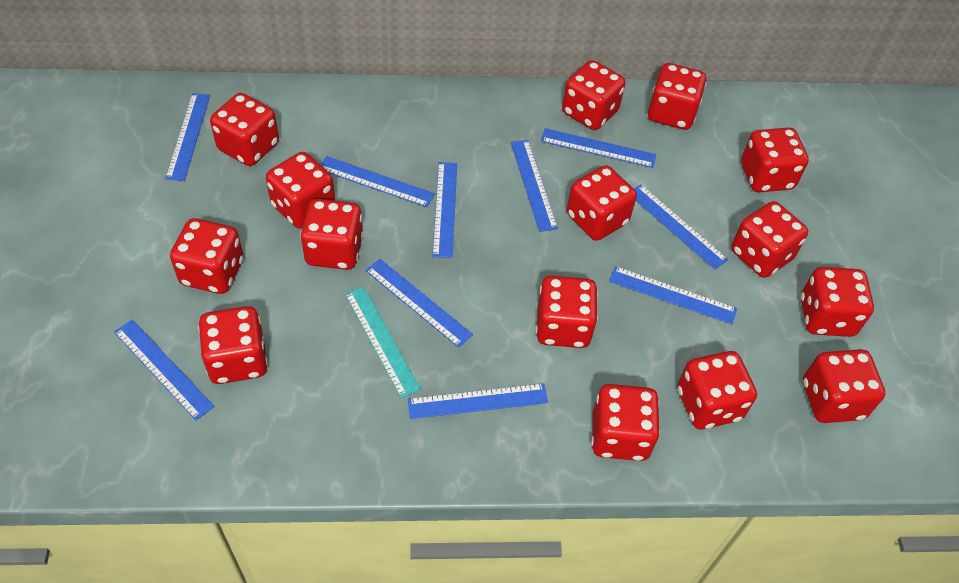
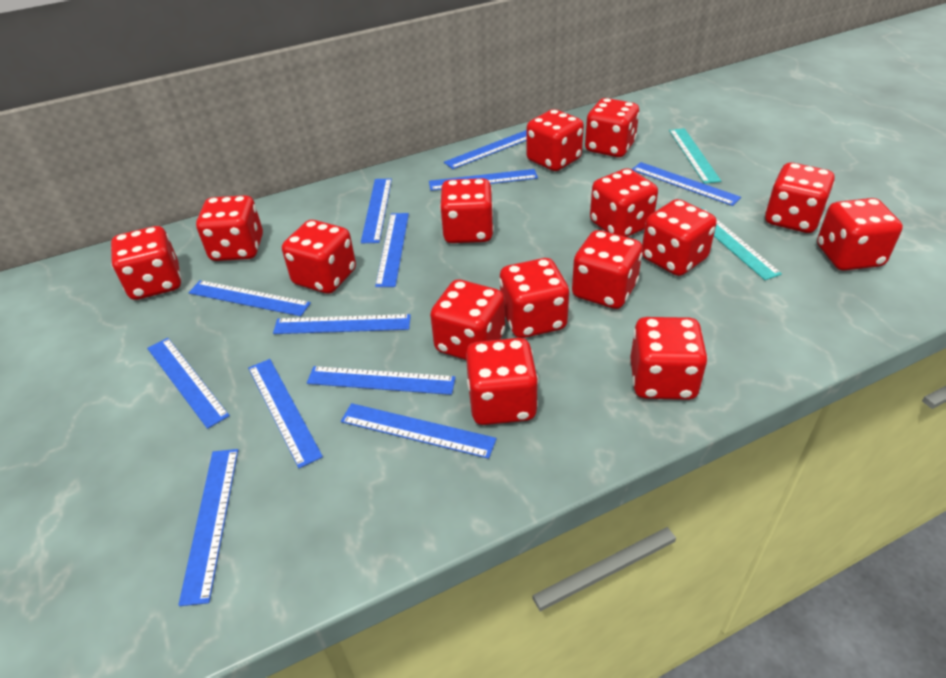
blue ruler: [114,319,214,420] [165,93,210,181] [321,156,435,207] [365,259,473,348] [408,383,548,419] [432,162,457,258] [511,140,558,232] [541,128,656,168] [609,266,737,324] [634,184,728,270] = 10 -> [147,338,230,429] [178,449,238,606] [188,280,311,316] [248,359,323,468] [273,314,411,334] [307,366,456,395] [341,403,497,459] [361,178,392,243] [375,213,409,287] [429,169,538,191] [444,130,527,169] [632,162,741,206] = 12
turquoise ruler: [345,287,421,398] = 1 -> [669,128,721,184] [700,208,782,280] = 2

